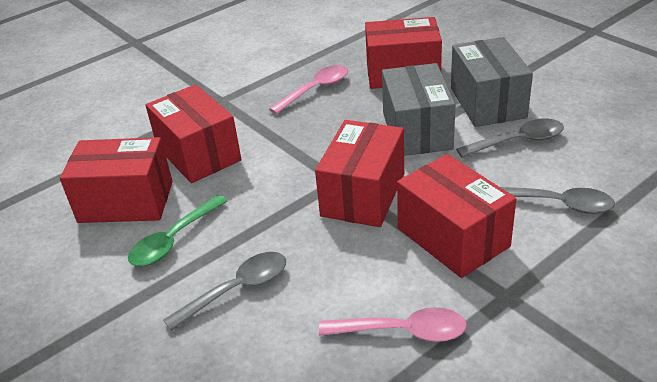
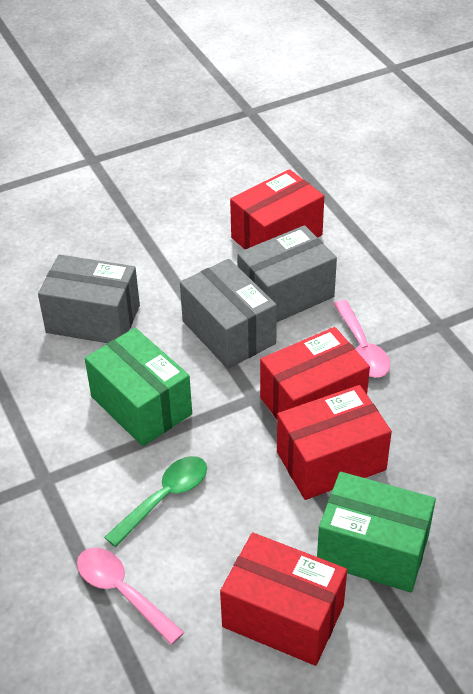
green box: none = 0 -> [85,328,192,446] [317,472,436,592] = 2
grey box: [382,63,456,156] [451,37,533,127] = 2 -> [38,254,140,343] [180,259,277,369] [237,225,337,322] = 3
grey spoon: [164,252,286,331] [456,118,564,158] [500,187,615,214] = 3 -> none = 0
red box: [60,137,173,223] [145,84,242,183] [315,120,404,227] [365,17,442,89] [397,154,516,278] = 5 -> [220,533,347,666] [230,169,324,249] [260,327,370,420] [277,385,392,500] = 4

